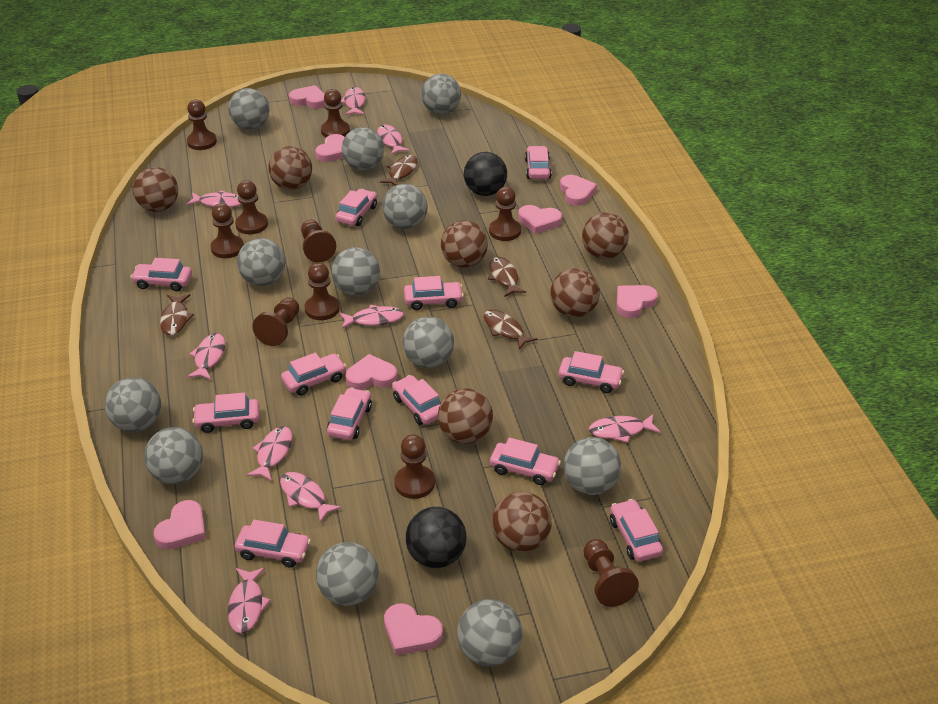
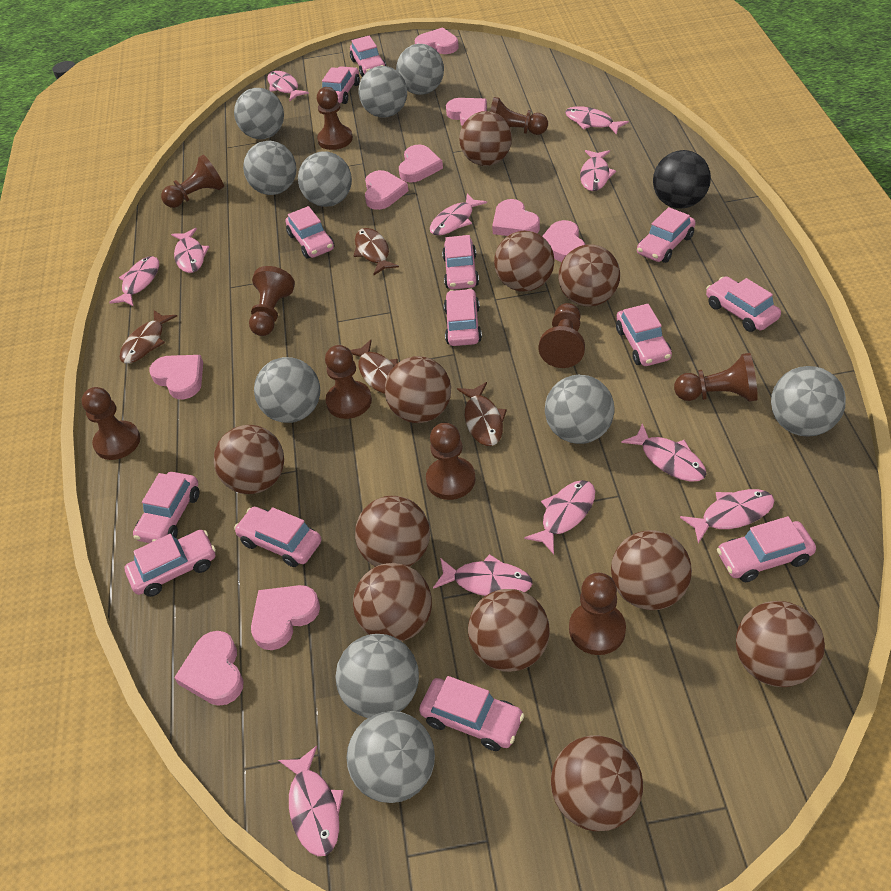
black ball: [406,507,467,568] [464,152,507,196] = 2 -> [653,150,711,209] = 1
brown ball: [133,167,178,212] [269,146,312,190] [438,388,493,444] [441,220,488,268] [492,492,552,552] [550,268,600,318] [582,213,629,259] = 7 -> [214,425,284,494] [353,563,432,641] [355,496,430,567] [385,356,451,423] [459,111,512,166] [468,589,550,672] [494,231,555,292] [551,735,643,831] [558,244,620,307] [611,530,692,610] [736,601,825,687] = 11
grey ball: [105,377,161,432] [144,427,203,485] [228,88,270,129] [237,238,285,286] [316,542,379,606] [332,247,380,296] [342,127,384,170] [382,184,428,229] [402,316,454,368] [421,74,461,114] [457,599,523,667] [563,437,621,495] = 12 -> [234,88,284,139] [243,141,296,195] [254,357,320,423] [298,151,352,207] [335,634,419,718] [347,711,435,803] [359,66,407,117] [396,44,444,95] [545,375,614,444] [771,366,846,437] = 10
pink car: [131,258,192,291] [192,392,260,433] [235,520,311,568] [281,353,347,396] [327,387,372,440] [335,189,377,226] [392,375,441,425] [404,276,464,310] [490,437,561,485] [525,146,552,179] [558,351,624,393] [610,499,663,562] = 12 -> [125,530,216,597] [133,472,199,543] [234,507,321,567] [286,206,334,259] [322,66,360,104] [350,35,386,77] [419,676,524,751] [442,235,479,290] [444,289,482,346] [616,304,672,366] [637,207,696,263] [706,276,781,332] [717,516,816,582] = 13
pink fish: [186,190,241,207] [187,333,225,380] [228,568,271,634] [247,426,292,481] [280,472,341,522] [340,305,404,329] [341,87,365,115] [377,125,410,155] [589,414,660,443] = 9 -> [109,256,159,307] [171,228,209,273] [267,71,309,101] [278,746,344,856] [430,193,487,235] [433,554,533,596] [524,480,595,554] [565,106,629,135] [580,150,616,191] [621,423,706,482] [680,489,774,543] = 11
pink heart: [154,500,206,550] [289,85,325,109] [315,134,345,162] [345,354,397,390] [384,603,443,656] [518,205,562,234] [560,175,597,206] [616,285,658,318] = 8 -> [149,355,203,399] [174,631,244,706] [251,585,320,650] [365,170,409,210] [399,144,443,183] [415,27,459,54] [446,98,487,126] [492,199,540,236] [542,220,585,262] = 9

